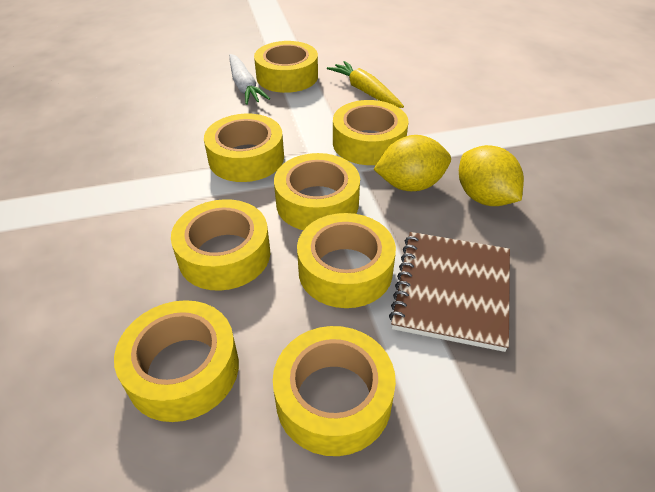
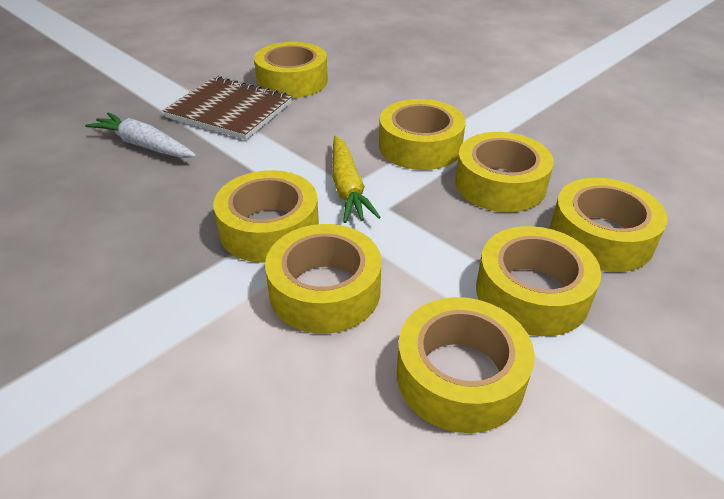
yellow lemon: [374,135,451,191] [459,145,524,206] = 2 -> none = 0

